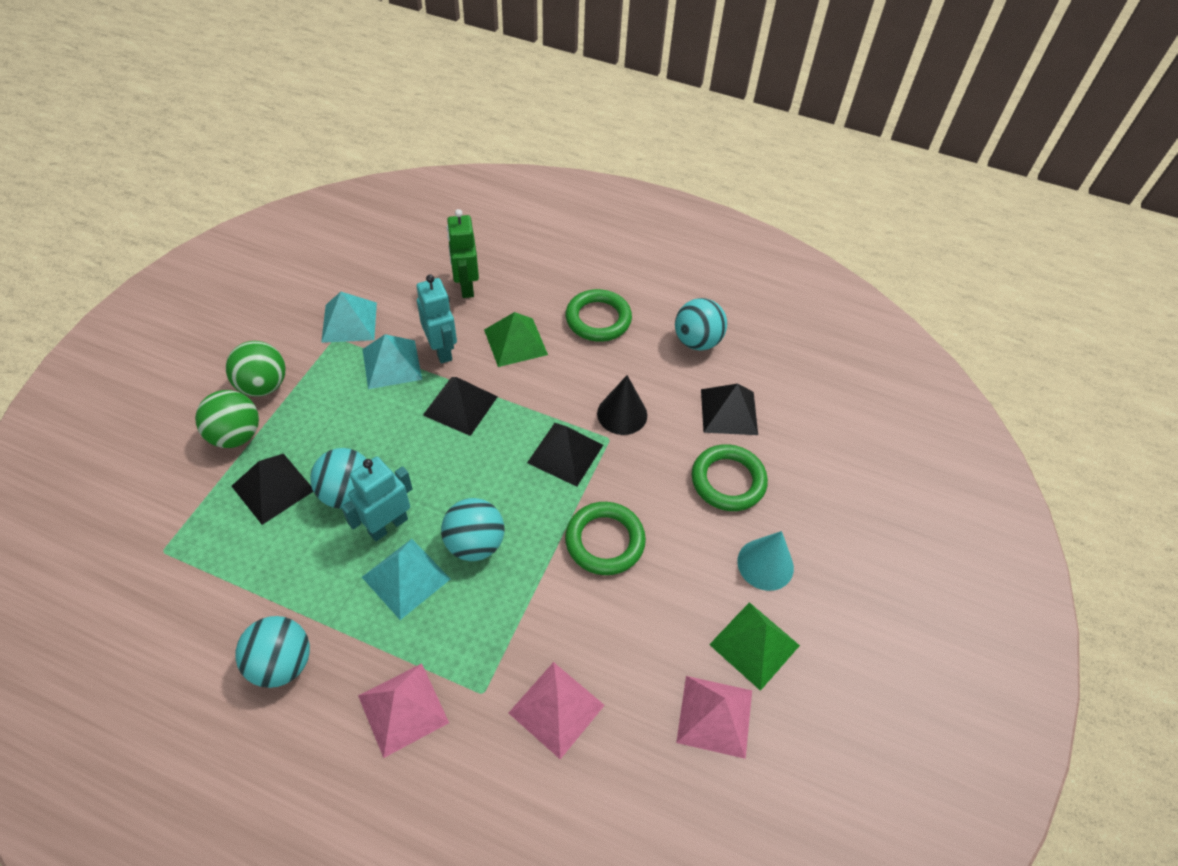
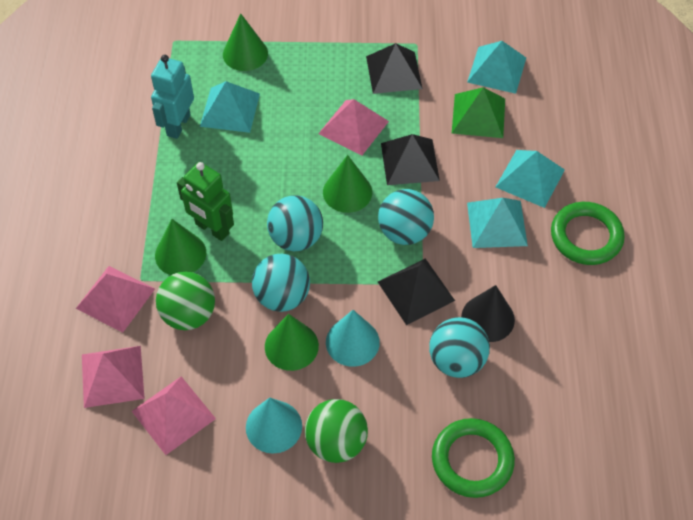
black pyramid: [232,454,313,525] [423,377,498,436] [527,423,603,487] [701,384,758,435] = 4 -> [366,43,422,94] [378,258,455,325] [381,134,440,185] = 3
green cone: none = 0 -> [155,219,206,275] [223,13,268,71] [265,314,319,371] [323,155,372,213] = 4
green pyramid: [484,312,548,367] [709,602,800,691] = 2 -> [452,87,505,138] = 1
green ring: [565,502,646,575] [566,289,632,342] [692,444,768,511] = 3 -> [432,418,515,498] [551,202,625,265] = 2
pink pyramid: [358,663,449,758] [509,662,605,759] [676,676,752,759] = 3 -> [76,266,155,333] [82,346,145,408] [132,376,216,455] [318,99,389,156] = 4
turquoise cone: [737,531,794,591] = 1 -> [246,398,302,454] [326,310,380,367] = 2
turquoise pyramid: [321,292,377,343] [362,334,422,389] [362,539,450,620] = 3 -> [200,81,260,133] [467,41,526,94] [467,198,528,248] [496,150,565,208] = 4
turquoise robot: [341,457,413,541] [417,275,457,364] = 2 -> [151,55,194,139] = 1

